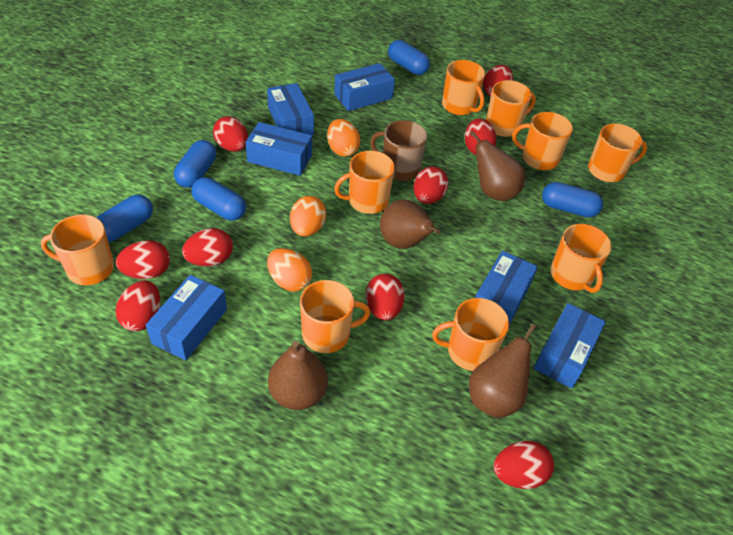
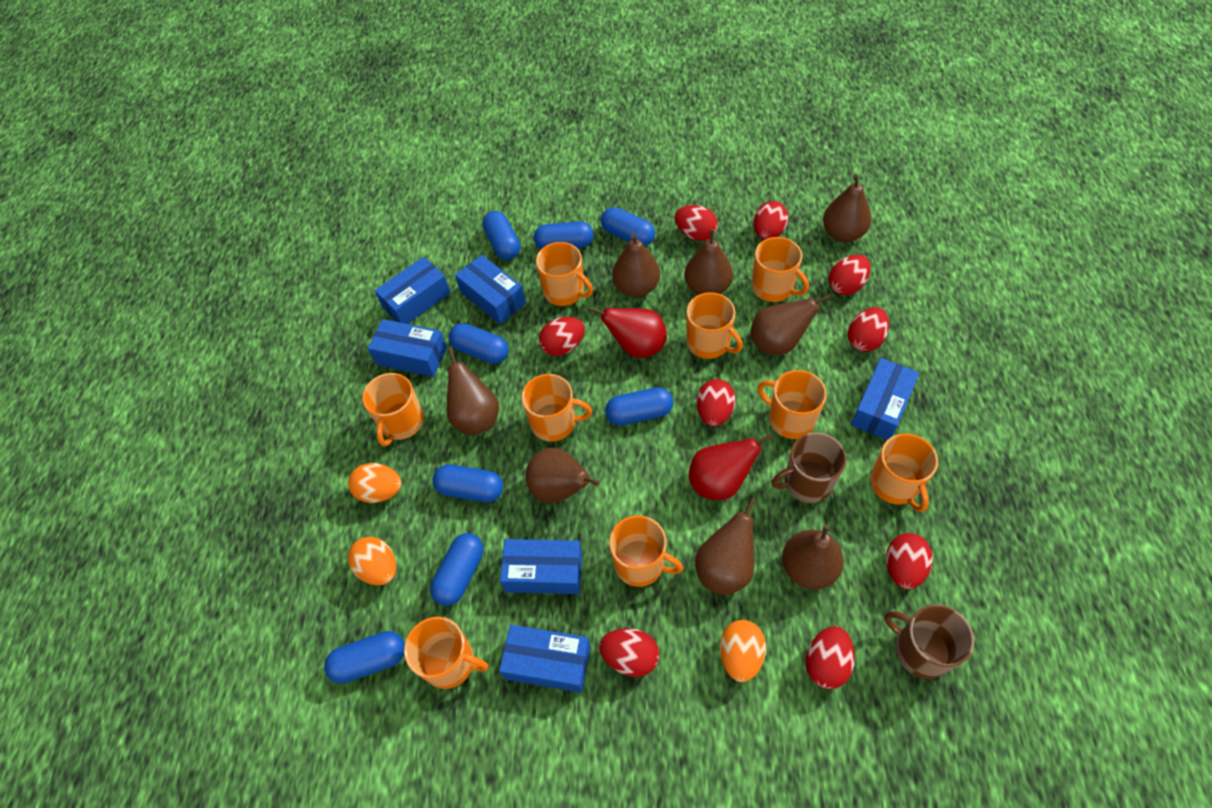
blue capsule: [96,195,153,242] [174,140,216,188] [192,177,246,221] [388,40,430,75] [542,182,603,217] = 5 -> [324,631,405,684] [430,533,483,606] [433,465,503,502] [449,323,509,364] [482,211,520,260] [534,221,594,249] [601,207,655,246] [605,387,673,426] = 8
brown mug: [370,120,427,181] = 1 -> [772,432,846,503] [884,604,974,679] = 2
brown pear: [268,341,328,410] [380,199,441,249] [469,131,525,201] [469,324,537,418] = 4 -> [447,348,499,436] [526,447,600,503] [612,234,660,297] [684,229,733,295] [695,497,756,595] [750,294,831,355] [782,524,844,589] [823,174,871,242] = 8
red pear: none = 0 -> [589,307,667,358] [689,433,773,500] = 2

